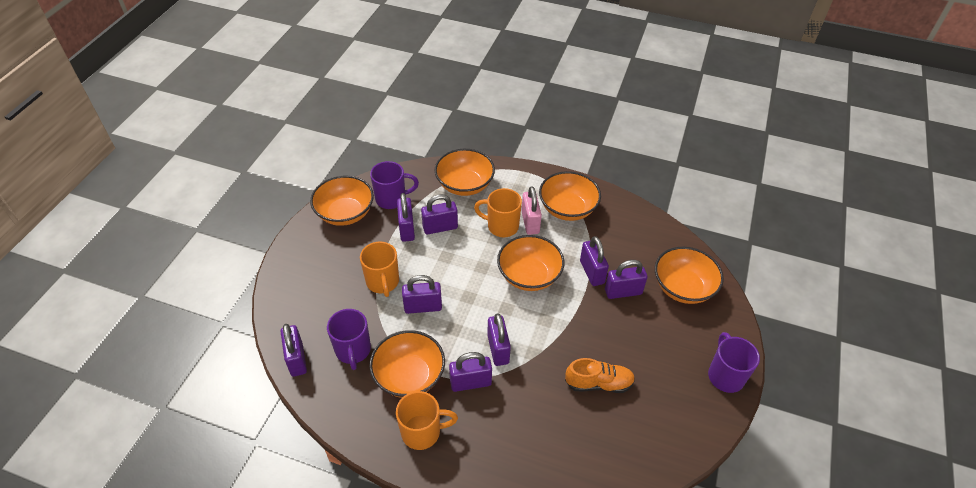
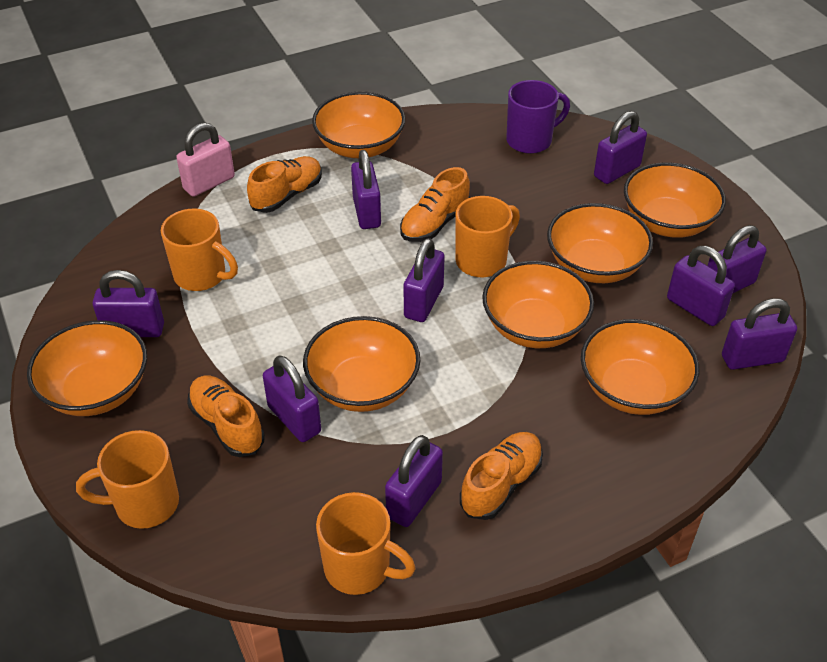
orange bowl: [310,176,374,226] [369,330,445,398] [434,149,495,196] [497,235,565,291] [539,171,601,221] [655,247,724,304] = 6 -> [27,320,147,416] [303,316,420,412] [312,92,406,158] [482,261,594,348] [547,203,653,283] [581,319,700,415] [624,162,726,238] = 7
orange mug: [360,242,399,297] [396,391,458,450] [474,188,522,237] = 3 -> [76,430,179,529] [161,208,238,291] [316,492,416,595] [455,196,520,277] = 4
orange shoe: [565,358,635,393] = 1 -> [187,376,265,457] [247,156,322,213] [400,167,470,242] [460,432,543,520] = 4
purple mug: [327,309,371,370] [370,161,419,209] [708,332,760,393] = 3 -> [506,80,570,154] = 1
purple padlock: [281,324,307,377] [397,193,415,242] [402,275,442,314] [421,194,458,235] [449,352,492,392] [487,313,511,366] [580,236,609,286] [605,260,648,299] = 8 -> [93,270,164,337] [263,356,321,442] [351,150,381,229] [385,435,443,527] [404,238,445,322] [594,111,647,184] [667,246,735,326] [707,225,767,293] [722,298,797,370] = 9

